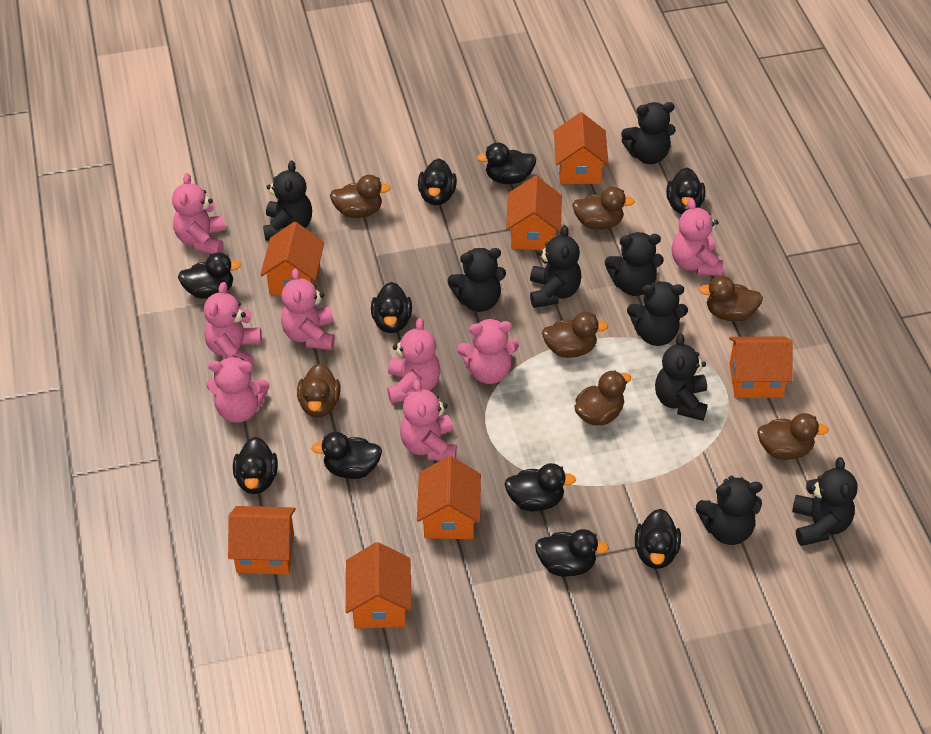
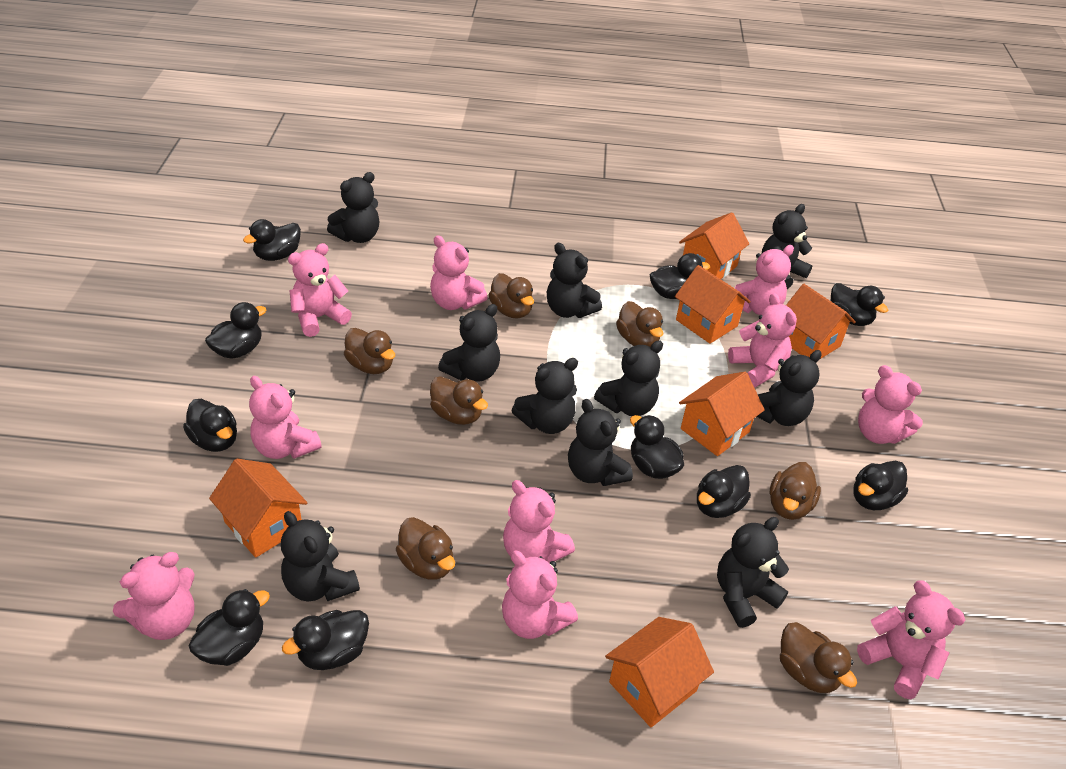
black teddy bear: [263,160,312,241] [447,248,506,312] [530,225,581,308] [605,232,664,296] [621,102,676,164] [627,281,688,346] [655,333,708,421] [695,476,763,545] [792,457,857,546] = 9 -> [281,511,360,601] [327,172,379,243] [438,304,500,382] [511,358,578,434] [547,243,602,318] [568,399,633,486] [594,340,663,416] [717,517,789,628] [756,350,822,426] [762,204,813,289] = 10
orange house: [228,506,296,575] [260,222,324,296] [346,542,412,629] [417,456,481,539] [506,176,562,250] [554,112,608,184] [729,336,793,398] = 7 -> [209,459,307,558] [605,617,714,727] [675,265,751,344] [679,212,749,279] [679,372,765,456] [786,284,856,359] = 6
pink teddy bear: [172,173,226,254] [204,282,262,364] [206,356,269,423] [281,268,335,350] [387,318,441,403] [400,379,457,461] [457,318,519,384] [672,198,723,276] = 8 -> [113,552,195,640] [249,376,322,459] [288,243,352,337] [430,235,488,310] [502,551,578,639] [503,480,575,563] [728,293,797,388] [735,245,794,315] [857,580,965,699] [858,365,923,444] = 10

